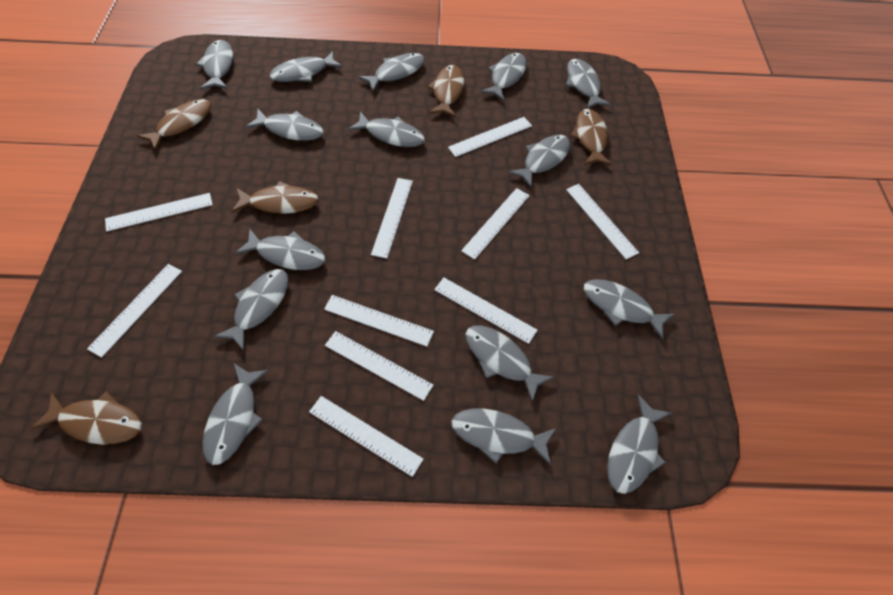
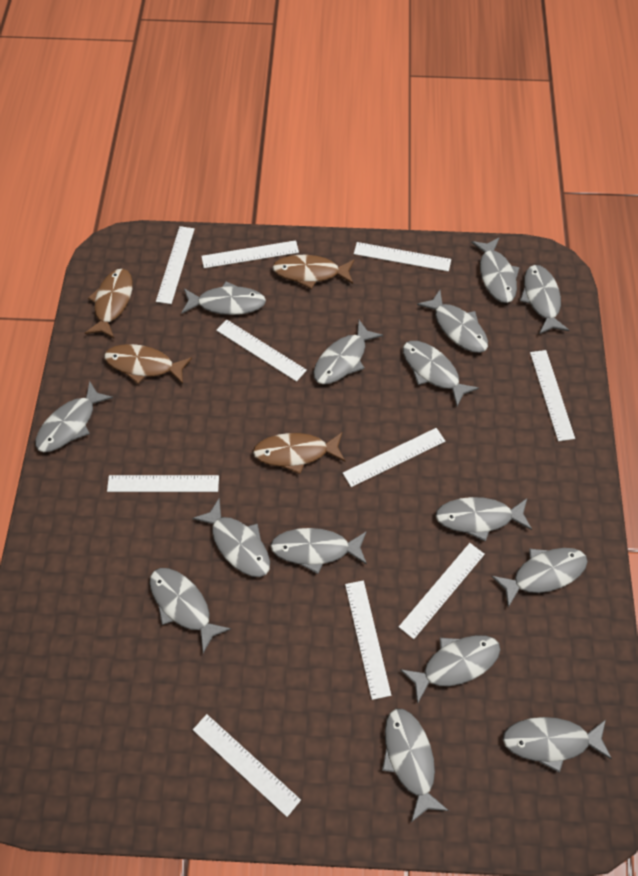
brown fish: [31,391,142,445] [137,99,211,151] [231,181,319,214] [427,65,465,117] [571,108,612,165] = 5 -> [85,269,133,339] [104,344,192,384] [253,433,345,474] [272,255,355,289] = 4

